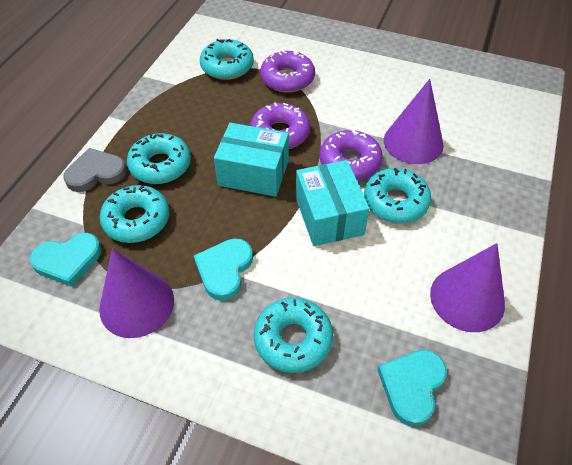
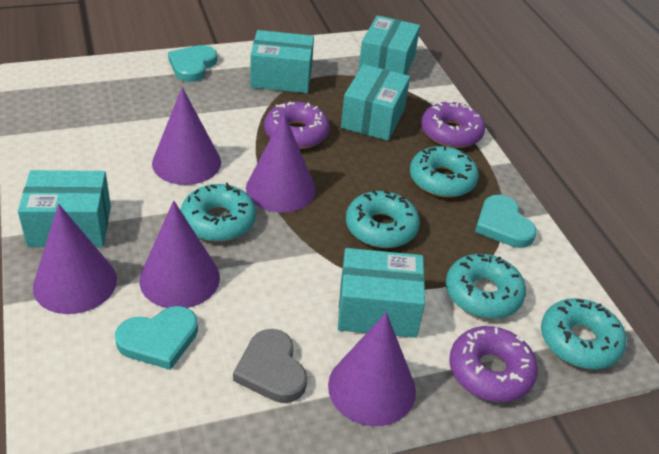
purple cone: [99,249,174,338] [384,79,444,164] [430,243,505,332] = 3 -> [33,204,117,314] [139,200,220,308] [152,87,221,185] [246,114,316,213] [328,312,416,426] = 5
turquoise box: [214,123,289,197] [296,160,370,246] = 2 -> [18,170,111,247] [250,30,314,93] [338,248,425,338] [341,64,410,141] [358,15,420,75] = 5

